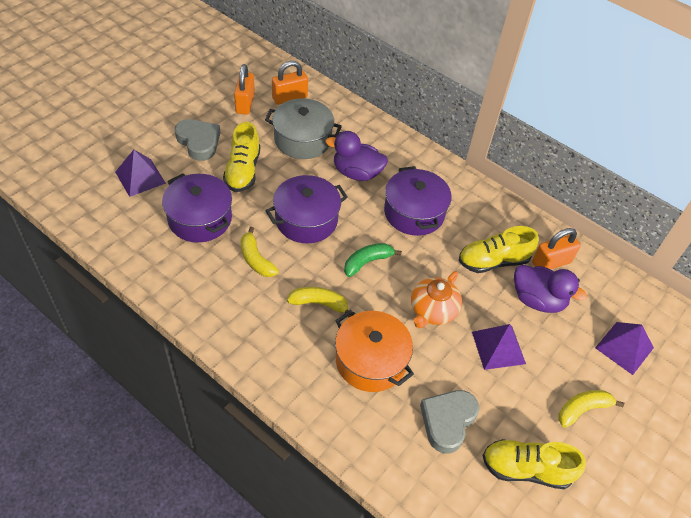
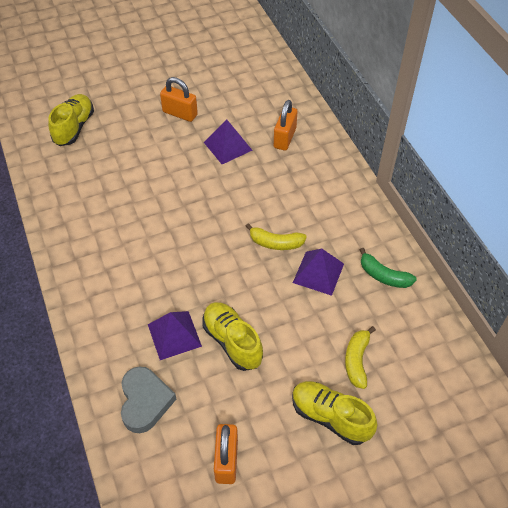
grey heart: [175,119,220,161] [420,390,479,453] = 2 -> [121,366,176,433] = 1
grey pot: [265,98,342,159] = 1 -> none = 0
orange pot: [335,310,414,392] = 1 -> none = 0
orange teapot: [411,271,462,328] = 1 -> none = 0
purple duck: [325,131,388,181] [514,265,587,313] = 2 -> none = 0
purple pot: [162,173,232,243] [265,175,348,243] [384,166,452,236] = 3 -> none = 0
yellow banana: [241,227,279,277] [287,287,352,317] [558,390,624,428] = 3 -> [245,223,307,250] [345,326,376,389] = 2

